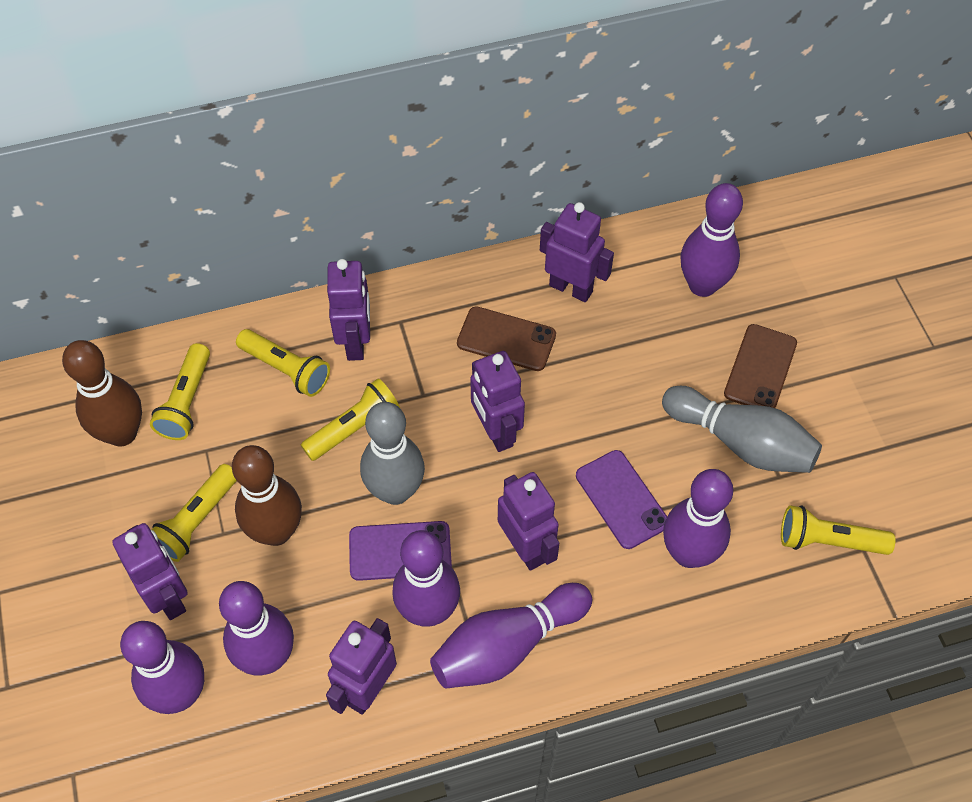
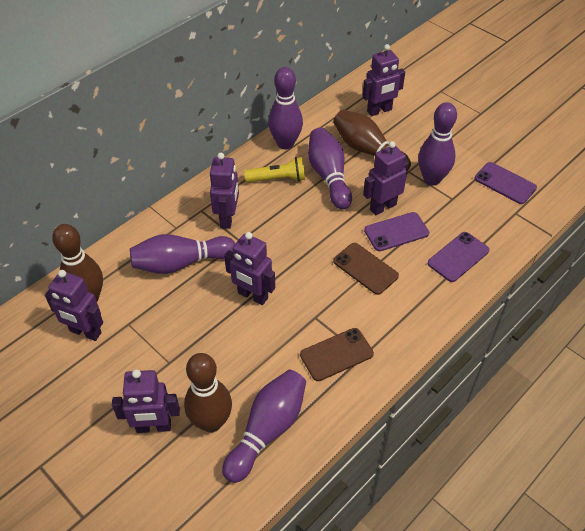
brown bowling pin: [62,340,142,446] [232,445,302,546] = 2 -> [52,224,103,302] [184,353,232,432] [333,110,411,171] = 3
grey bowling pin: [360,402,425,505] [662,386,822,473] = 2 -> none = 0
purple bowling pin: [120,621,204,714] [219,581,294,675] [392,530,460,627] [430,583,592,689] [663,469,733,568] [680,183,743,297] = 6 -> [130,234,235,274] [222,370,306,483] [268,67,303,149] [308,127,352,210] [418,102,457,185] = 5
purple phone: [349,521,452,581] [576,450,667,549] = 2 -> [364,212,429,251] [428,232,490,282] [474,162,537,204] = 3
yellow flashlight: [150,343,210,440] [152,464,237,562] [236,329,330,397] [301,378,400,461] [781,505,895,555] = 5 -> [244,157,305,183] = 1

